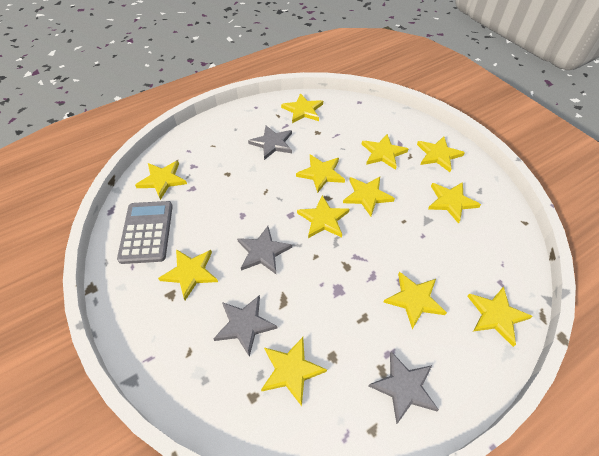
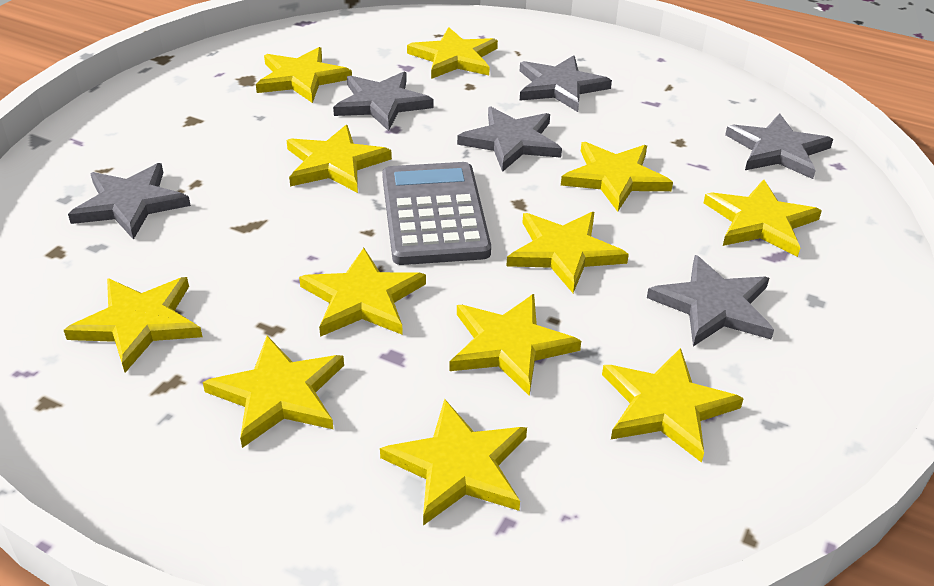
grey star: [213,295,277,357] [237,226,292,274] [248,126,292,160] [369,351,439,424] = 4 -> [68,163,191,240] [333,72,434,131] [457,106,562,172] [520,55,612,112] [647,255,774,347] [725,114,833,179] = 6

